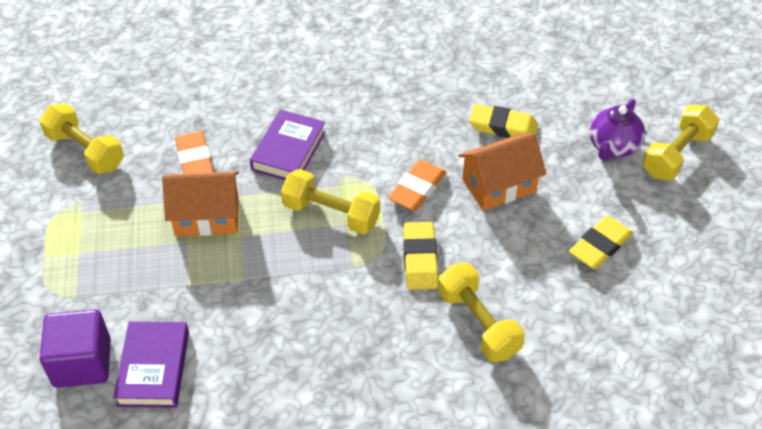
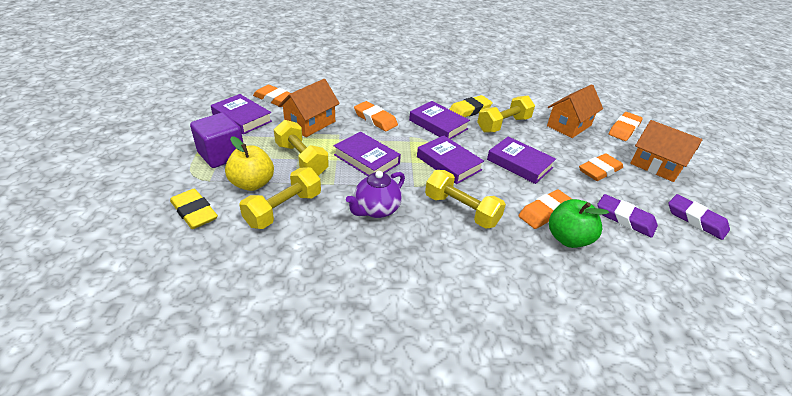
green apple: none = 0 -> [549,199,609,248] = 1
orange eraser: [175,131,214,174] [388,159,446,211] = 2 -> [253,85,290,107] [354,101,398,131] [518,189,572,229] [579,153,623,181] [609,112,643,141] = 5
orange house: [162,171,239,236] [458,133,546,211] = 2 -> [278,79,340,137] [547,84,603,138] [630,120,703,182] = 3
purple book: [113,321,189,408] [250,110,326,180] = 2 -> [211,94,272,134] [334,132,401,176] [409,101,470,139] [417,135,484,184] [487,136,556,184] = 5
purple eraser: none = 0 -> [597,194,658,238] [668,194,730,240] = 2
yellow apple: none = 0 -> [225,136,274,191] = 1
yellow eraser: [403,222,438,290] [469,104,538,138] [569,216,633,269] = 3 -> [170,189,218,229] [449,95,493,117] = 2

